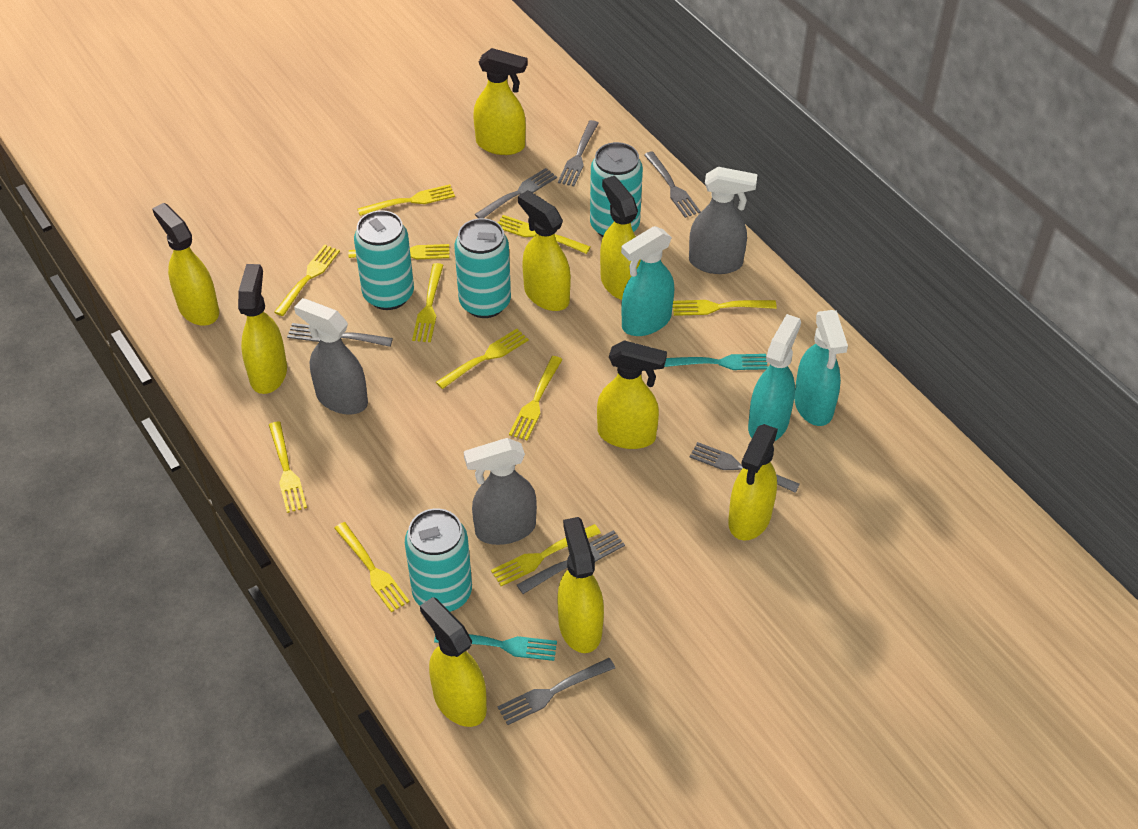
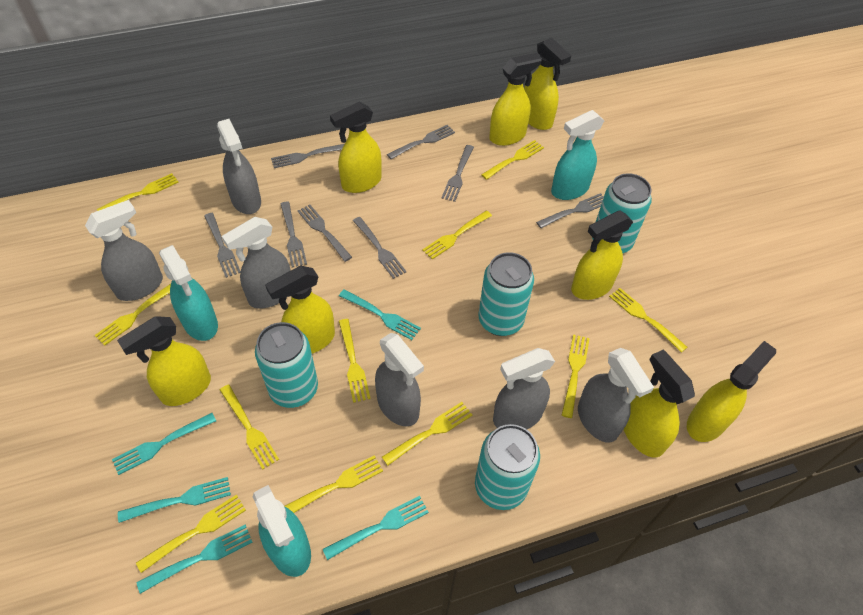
grey fork: [287,323,393,347] [475,168,557,218] [497,658,615,725] [517,530,625,594] [558,120,599,186] [644,151,701,218] [690,442,800,493] = 7 -> [204,213,241,278] [271,144,344,168] [281,202,307,267] [298,205,352,262] [353,217,407,279] [387,125,455,159] [441,145,474,202] [536,193,604,228] = 8
grey spray bottle: [294,298,368,415] [464,438,537,545] [689,167,757,274] = 3 -> [85,200,163,301] [217,119,261,214] [222,217,291,309] [375,333,424,426] [493,348,555,429] [578,348,654,443] = 6
turquoise fork: [434,634,557,661] [664,354,768,370] = 2 -> [112,413,216,475] [118,477,231,523] [137,525,253,594] [323,496,429,560] [339,289,421,340] = 5
yellow spray bottle: [152,203,219,326] [238,264,287,394] [420,597,487,727] [473,48,528,155] [518,190,571,311] [558,517,604,653] [597,340,667,449] [600,176,641,300] [728,424,778,541] = 9 -> [117,316,211,406] [265,266,335,353] [330,102,381,193] [489,53,542,146] [524,37,571,130] [571,211,633,300] [624,350,695,458] [687,341,776,442] = 8

